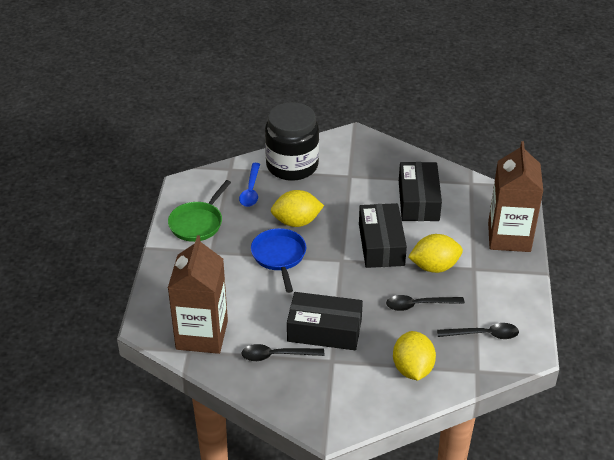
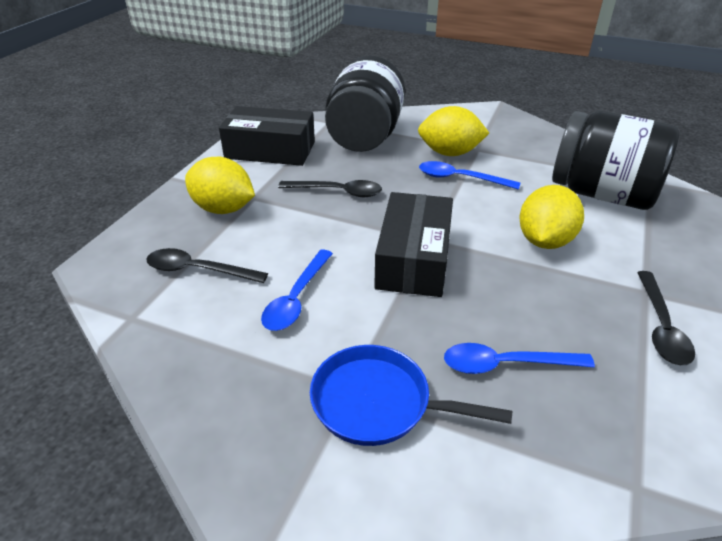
black box: [287,292,363,350] [359,203,407,268] [399,162,442,221] = 3 -> [219,106,315,166] [374,192,453,297] = 2
black jar: [265,102,319,181] = 1 -> [325,55,405,152] [552,111,680,210] = 2
blue spoon: [239,163,260,207] = 1 -> [261,250,333,331] [419,161,520,190] [444,343,595,374] = 3
brown carton: [168,235,228,354] [488,141,543,252] = 2 -> none = 0
green pan: [168,180,231,242] = 1 -> none = 0

